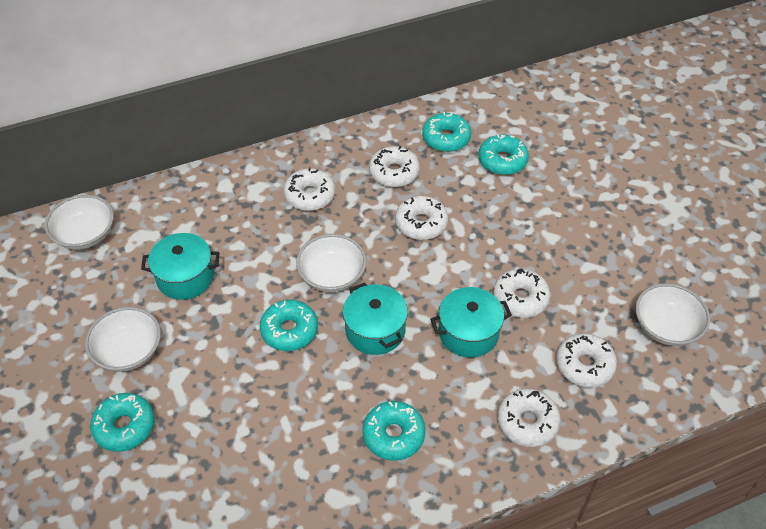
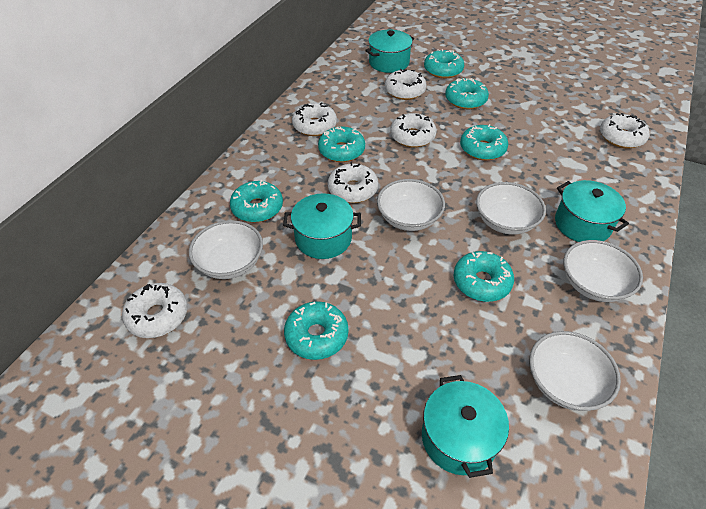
turquoise donut: [90,393,155,452] [260,300,318,351] [362,401,425,461] [422,112,471,152] [478,134,529,175] = 5 -> [230,180,283,222] [284,301,348,360] [318,126,365,162] [424,49,464,78] [445,78,489,109] [454,251,514,302] [460,124,508,160] = 7
turquoise pot: [141,233,219,300] [343,282,408,355] [430,287,512,358] = 3 -> [283,193,361,259] [365,29,414,73] [422,375,509,478] [555,180,629,242] = 4
white bowl: [45,195,114,250] [85,307,161,372] [296,234,366,292] [635,283,710,346] = 4 -> [189,220,263,279] [377,179,445,231] [476,182,546,235] [529,331,621,411] [563,240,643,302] = 5

